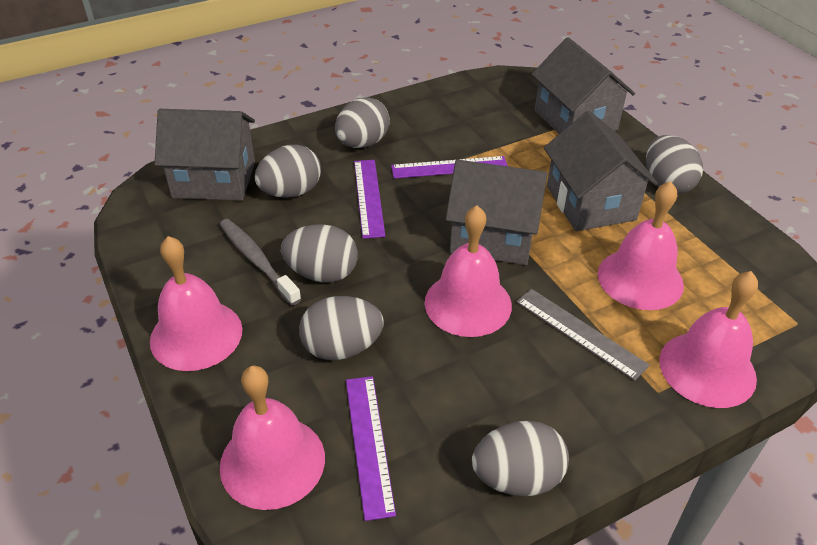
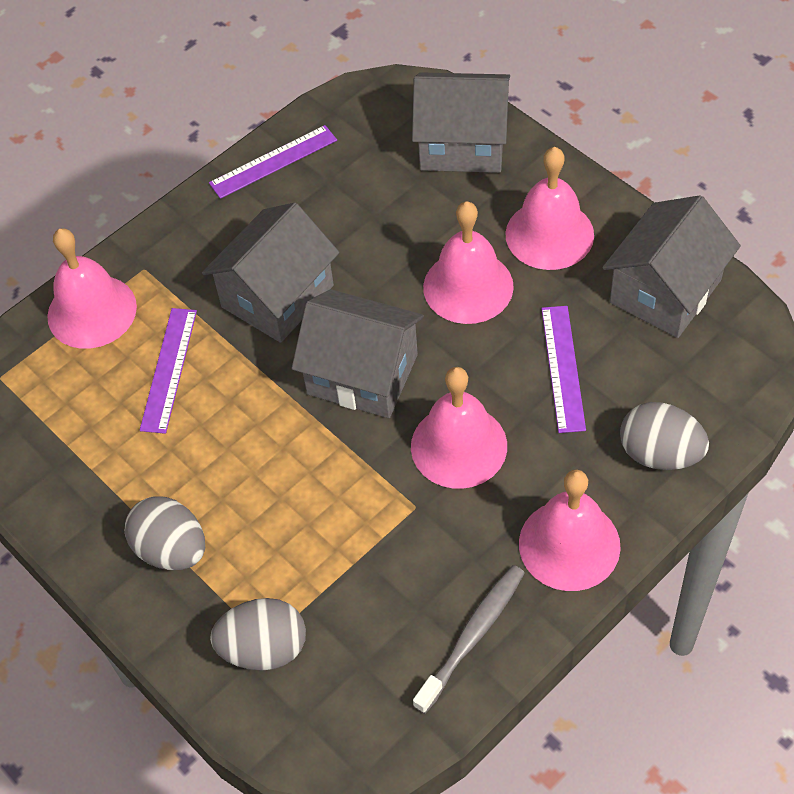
grey egg: [255,145,321,198] [281,224,358,283] [299,296,384,360] [335,97,390,148] [472,421,569,496] [646,135,703,194] = 6 -> [125,496,205,570] [210,598,306,671] [620,402,709,470] = 3
grey ruler: [516,289,650,381] = 1 -> none = 0

